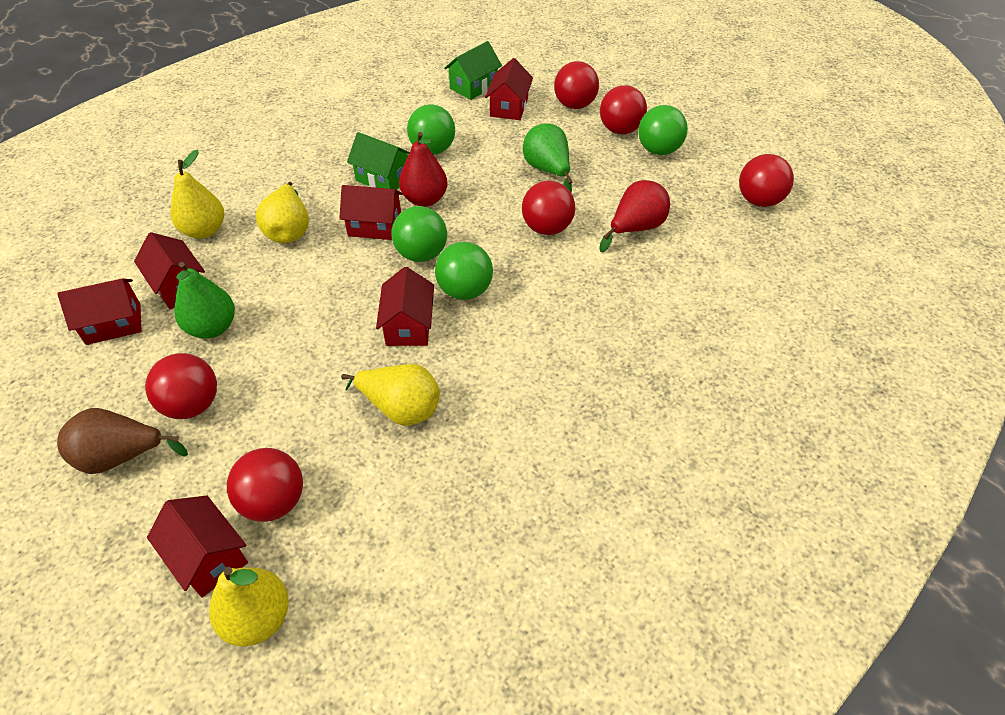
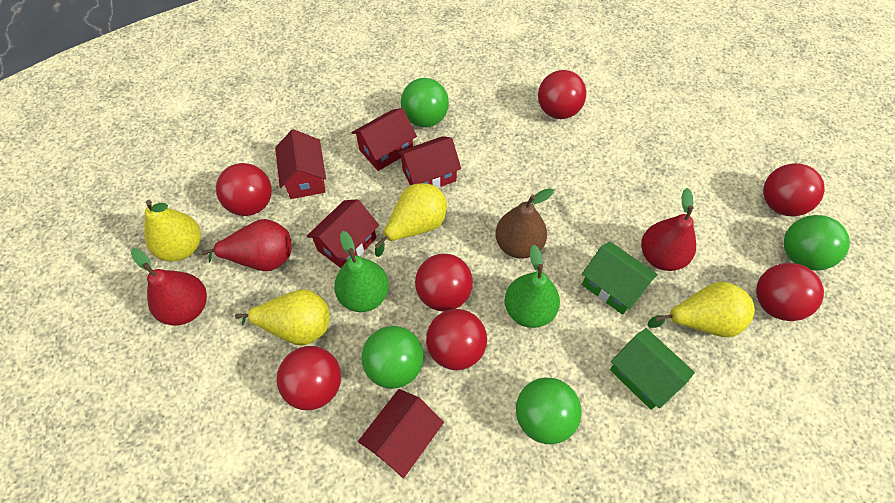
red ball: [145,353,217,419] [227,448,303,522] [522,181,575,235] [554,61,599,109] [600,85,647,134] [739,154,794,207] = 6 -> [216,163,272,216] [276,346,341,410] [415,254,473,311] [426,309,487,370] [538,70,586,119] [756,263,824,321] [763,163,825,216] = 7
red house: [57,279,142,345] [134,232,205,309] [147,496,248,598] [339,185,403,240] [376,267,434,346] [485,58,533,120] = 6 -> [275,129,326,199] [306,199,379,268] [352,108,417,171] [358,389,444,478] [397,136,461,188] = 5
red pear: [399,132,448,207] [599,180,670,252] = 2 -> [131,249,207,326] [201,219,291,271] [641,188,696,271] = 3

